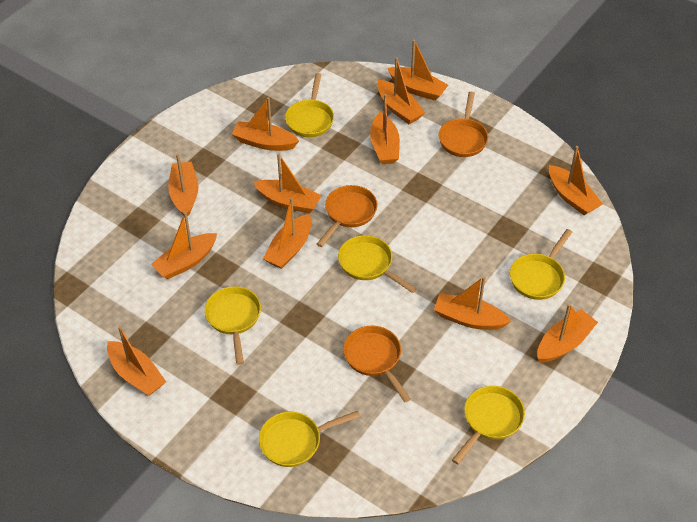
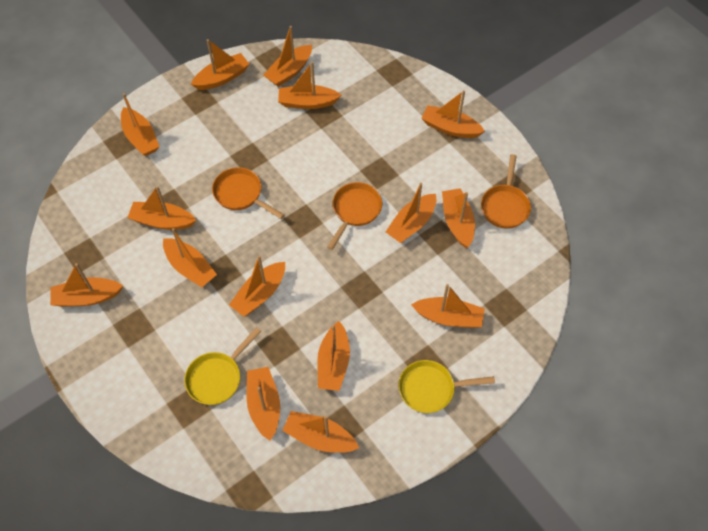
orange boat: [107,326,166,396] [151,212,217,279] [168,154,198,217] [232,97,299,151] [253,153,322,213] [263,197,311,269] [370,94,400,164] [377,57,425,124] [388,40,448,101] [434,276,511,330] [537,304,598,363] [549,146,603,215] = 12 -> [50,263,123,307] [121,93,160,156] [127,186,196,230] [163,228,217,287] [191,39,249,90] [229,255,285,317] [247,367,280,441] [263,26,312,87] [278,62,341,109] [282,411,359,453] [317,321,350,391] [386,183,436,243] [411,284,485,328] [421,90,485,138] [442,188,475,248] = 15
yellow pan: [205,286,261,365] [259,411,360,467] [285,73,334,137] [338,235,417,293] [452,386,525,464] [510,229,572,300] = 6 -> [184,327,261,405] [399,360,495,413] = 2

